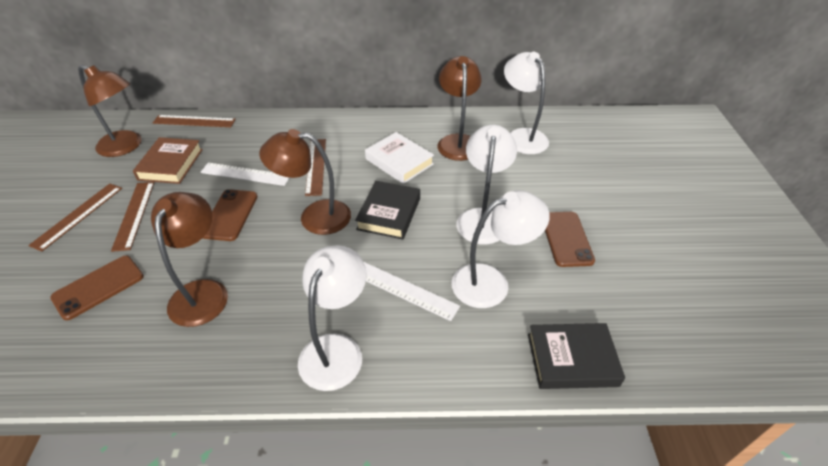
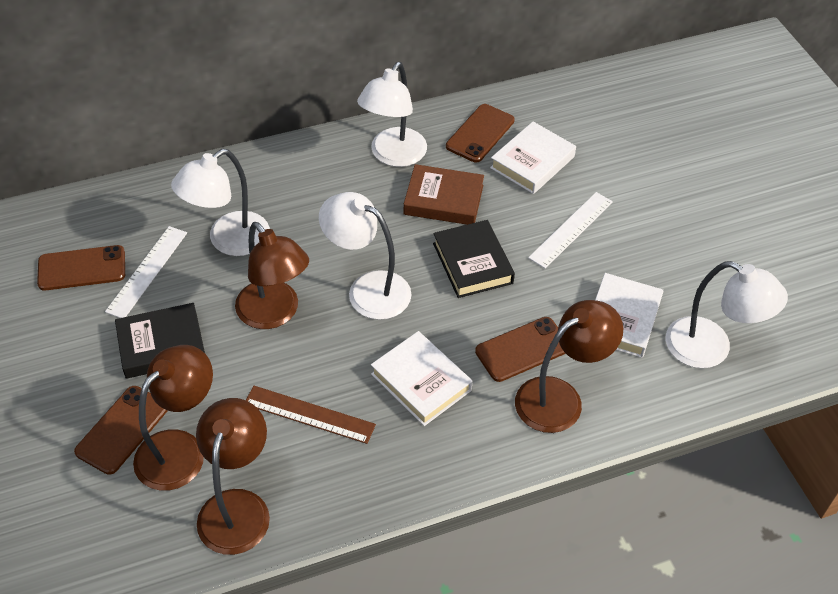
brown phone: [50,256,144,320] [203,189,258,241] [545,212,595,267] = 3 -> [37,245,125,291] [74,386,167,475] [446,104,515,162] [475,317,566,382] = 4
brown ruler: [28,184,122,252] [111,182,154,252] [153,115,236,127] [305,139,326,196] = 4 -> [246,386,376,444] = 1
white book: [365,132,434,184] = 1 -> [371,331,473,426] [490,122,576,194] [595,273,664,358] = 3

